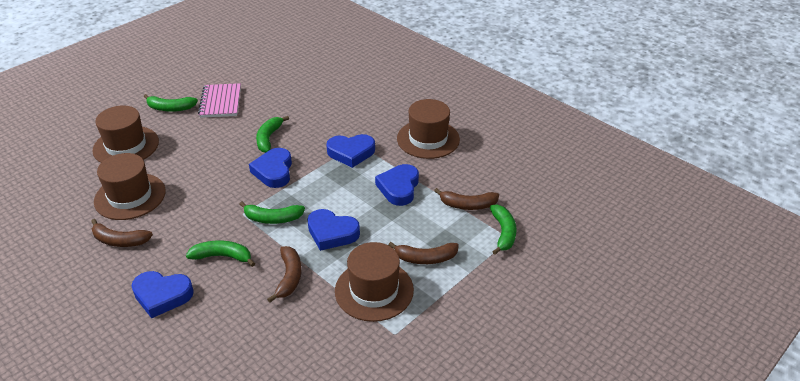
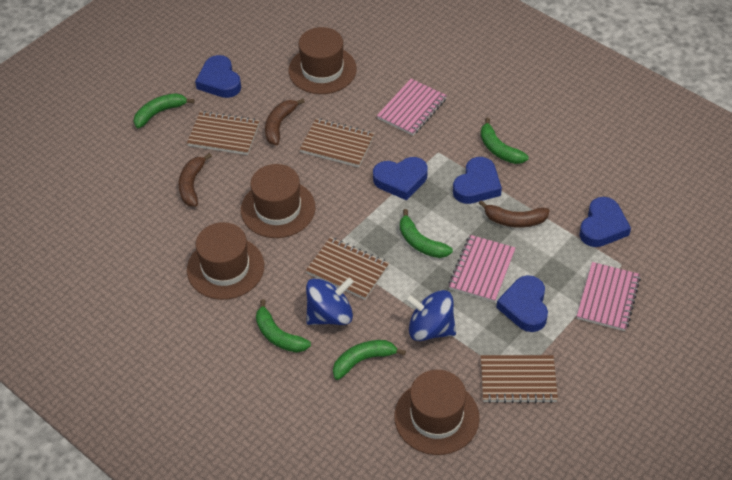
blue spinning top: none = 0 -> [306,278,353,325] [405,290,456,341] = 2
brown banana: [91,219,153,247] [267,246,302,302] [389,242,459,264] [434,188,499,210] = 4 -> [179,153,212,207] [265,99,305,145] [479,200,550,227] = 3
brown notebook: none = 0 -> [187,111,260,155] [300,118,374,167] [306,237,389,300] [481,355,558,403] = 4
pink notebook: [198,83,241,118] = 1 -> [377,79,447,136] [448,235,516,302] [577,262,641,331] = 3

